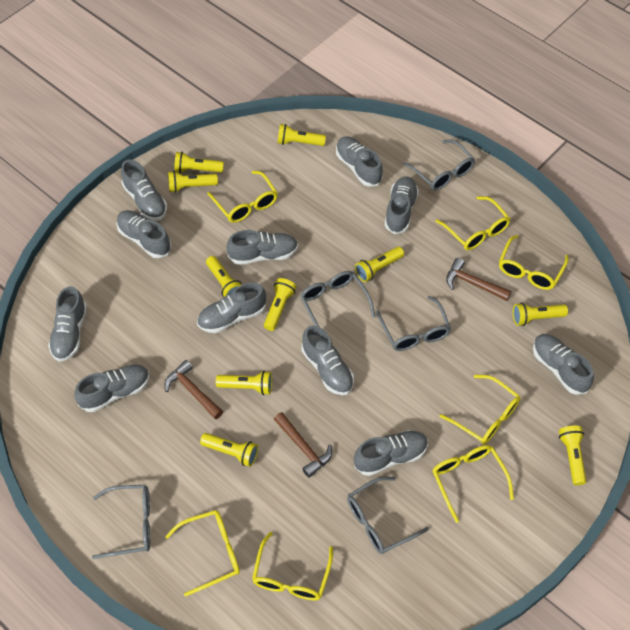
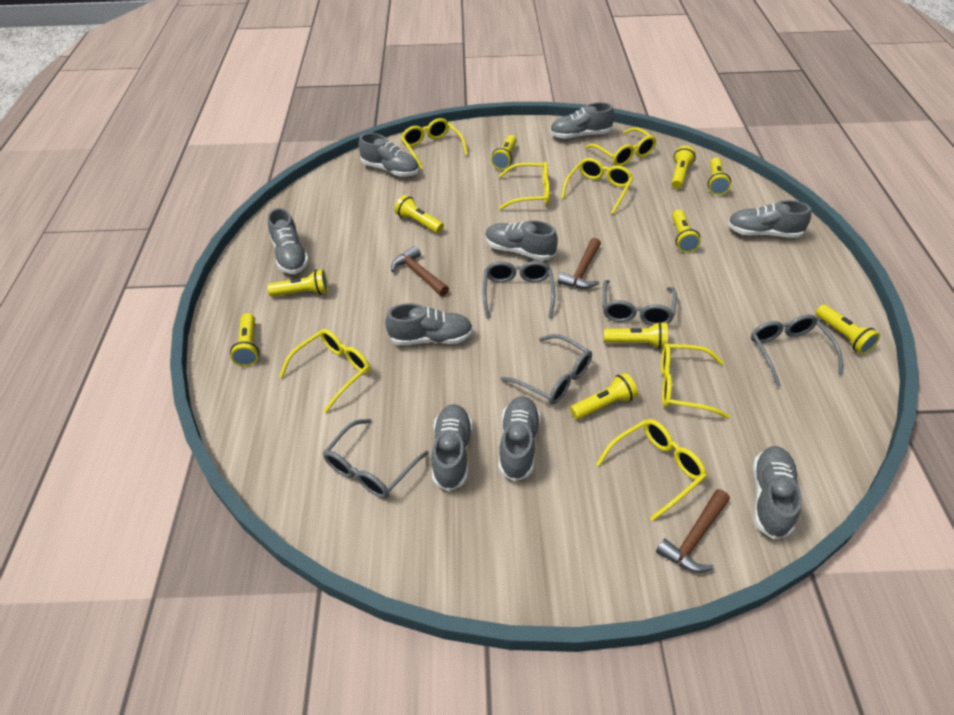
grey shoe: [48,286,87,362] [74,365,150,412] [116,210,171,258] [121,159,167,221] [197,283,266,333] [227,230,298,265] [302,326,354,395] [336,136,383,187] [354,430,428,476] [385,177,419,234] [533,334,594,395] = 11 -> [268,208,309,274] [359,133,419,177] [385,303,473,345] [431,404,473,491] [485,220,558,261] [499,396,541,482] [550,102,614,139] [727,200,811,238] [753,446,802,539] = 9

